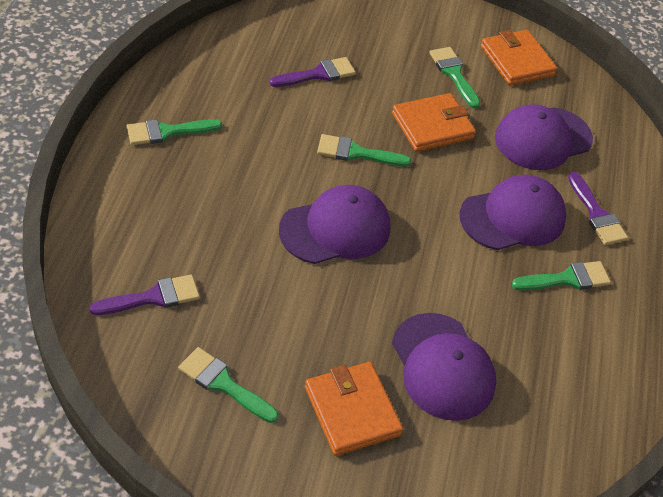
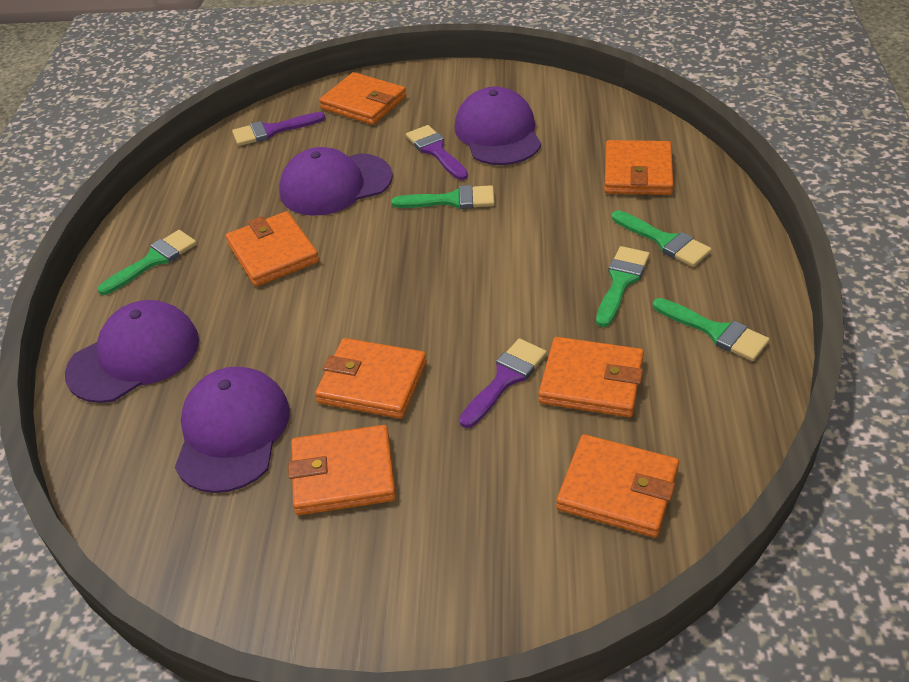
orange wallet: [305,362,403,456] [392,93,476,152] [481,30,557,85] = 3 -> [226,211,319,286] [288,425,396,515] [315,338,427,419] [319,72,406,125] [539,337,644,417] [556,434,679,538] [604,140,674,195] = 7

